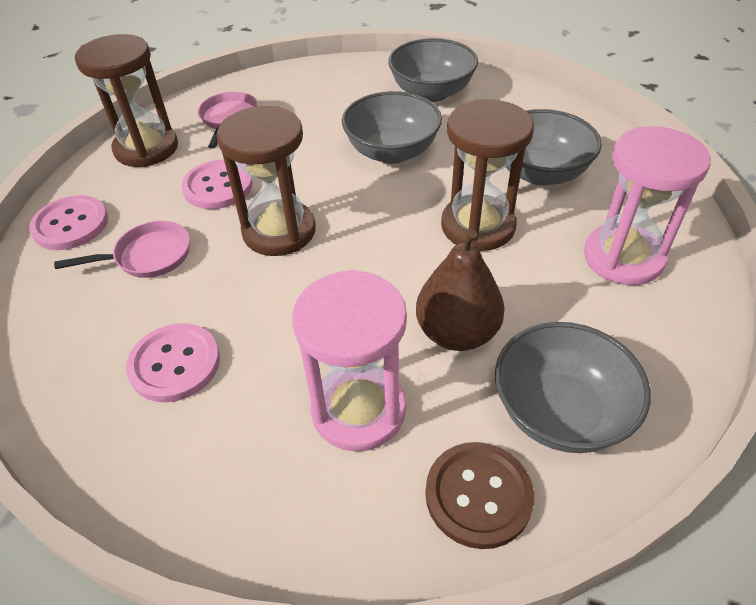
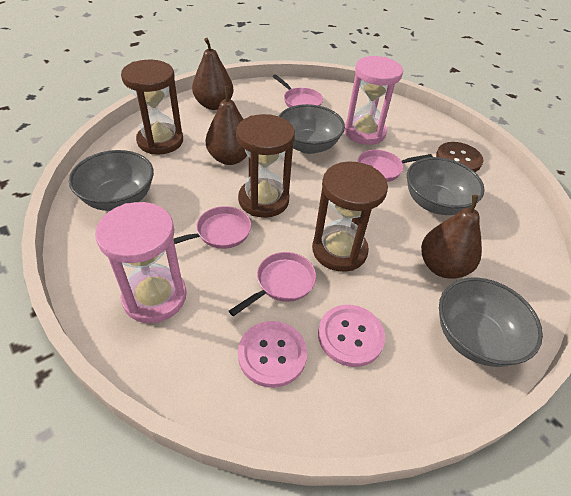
brown pear: [416,230,505,351] = 1 -> [192,38,234,110] [206,86,248,165] [421,195,482,279] = 3
pink button: [29,195,108,250] [126,323,220,402] [181,160,253,209] = 3 -> [238,321,307,388] [318,305,385,367] = 2
pink pan: [54,221,190,278] [198,92,258,149] = 2 -> [174,206,251,249] [229,252,316,316] [272,74,323,107] [357,150,433,182] = 4

